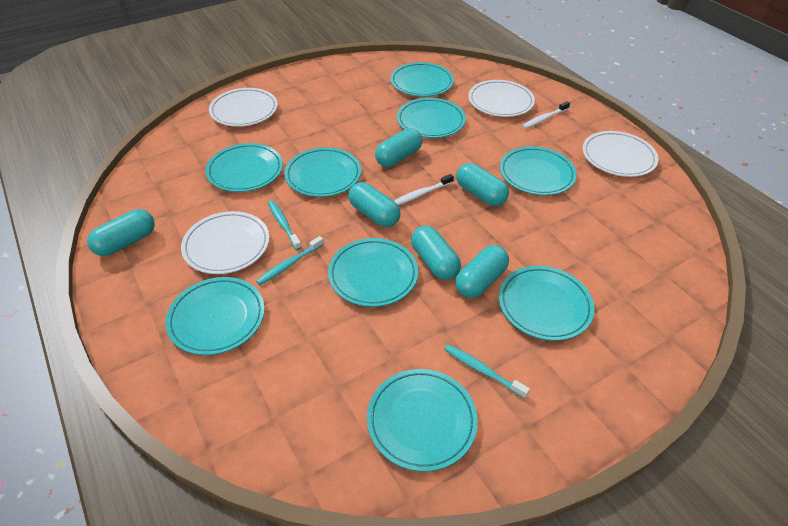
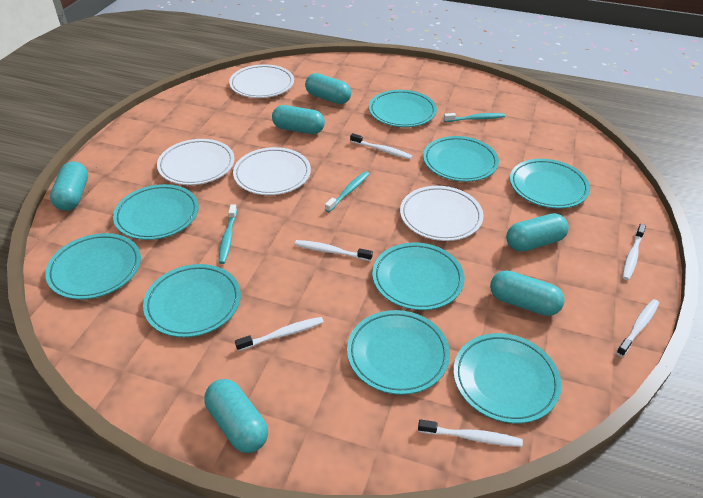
white toothbrush: [394,174,454,205] [522,101,570,129] = 2 -> [235,317,324,351] [295,240,373,261] [350,133,412,159] [418,419,523,447] [616,299,659,357] [622,224,646,280] = 6

